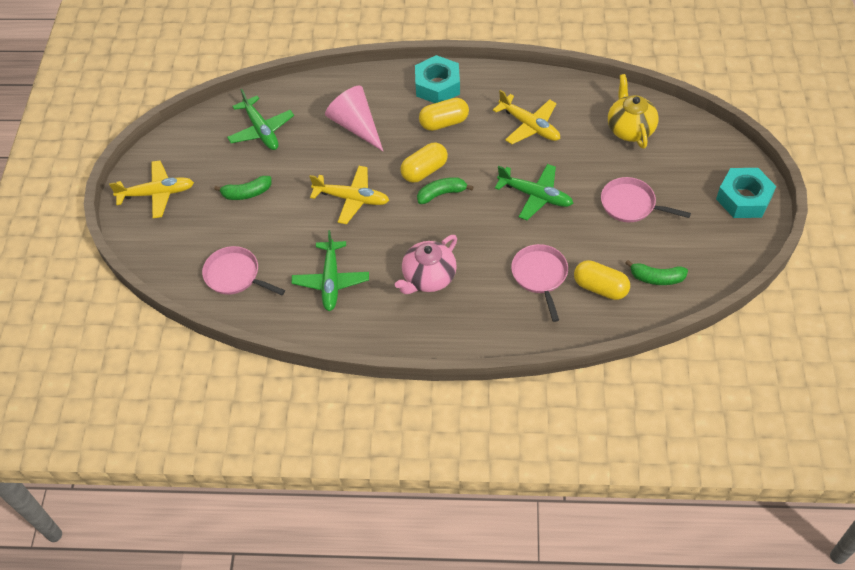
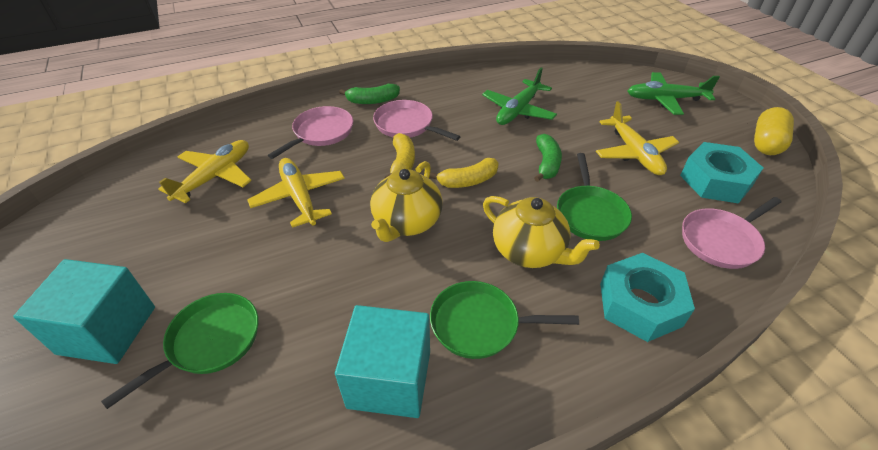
green banana: [214,176,271,200] [417,177,474,204] [625,260,688,285] = 3 -> [339,84,400,104] [534,134,562,182] = 2
green pan: none = 0 -> [101,293,258,409] [430,281,579,359] [557,153,632,241] = 3
green plane: [227,89,294,150] [291,230,369,311] [495,164,574,220] = 3 -> [482,67,557,125] [628,72,720,115] = 2
pink cone: [325,86,383,151] = 1 -> none = 0
pink teapot: [395,235,457,294] = 1 -> none = 0
turquoise cube: none = 0 -> [13,259,155,364] [335,305,430,418] = 2
yellow banana: none = 0 -> [385,133,415,178] [429,158,499,188] = 2
yellow capsule: [400,143,448,183] [419,98,469,131] [574,260,630,300] = 3 -> [754,107,794,155] = 1
yellow teapot: [608,74,659,149] = 1 -> [370,161,443,242] [483,196,600,268] = 2

